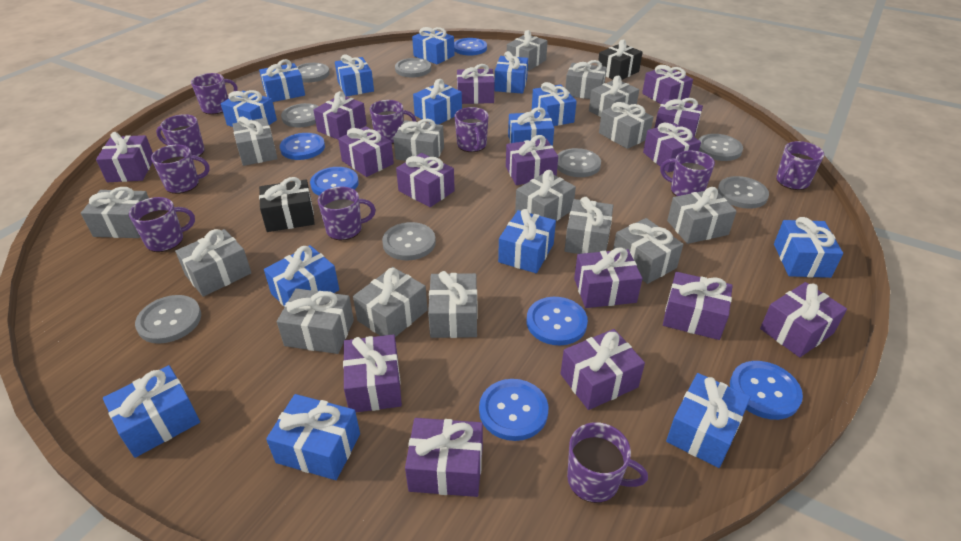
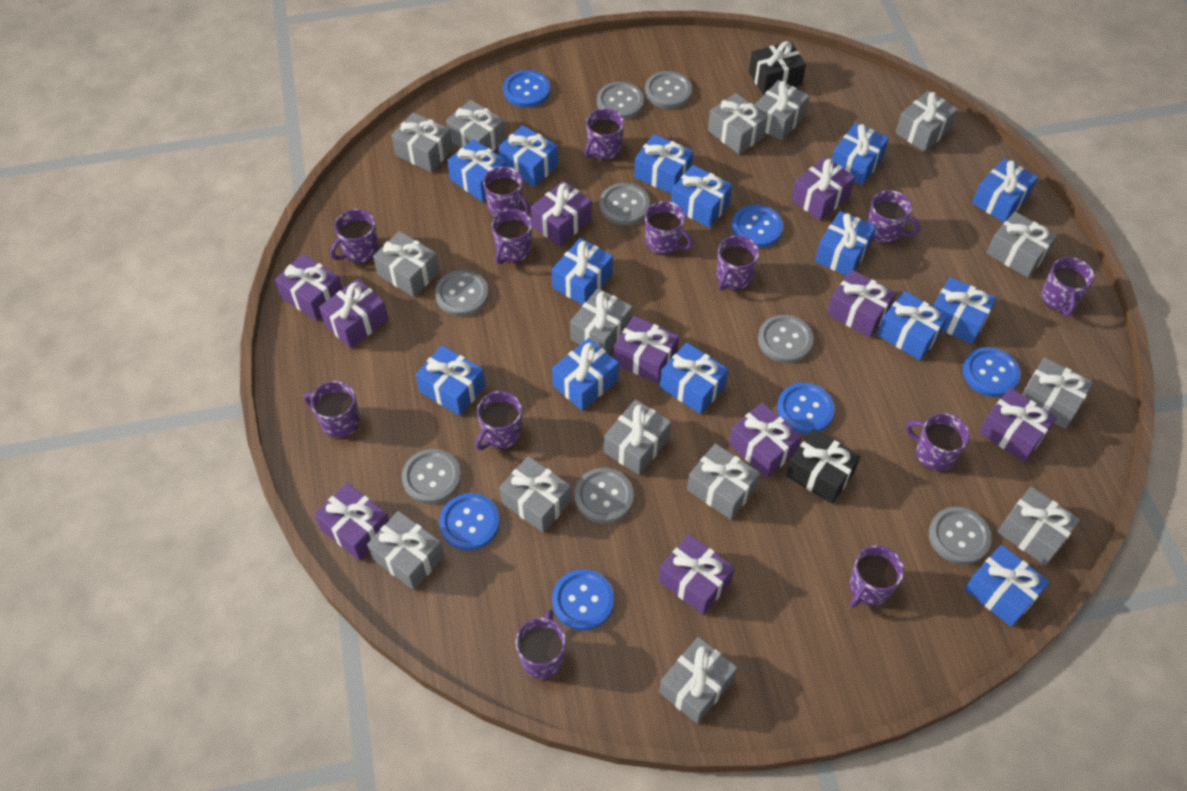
purple gift: [96,132,153,182] [313,91,367,140] [338,126,394,177] [343,335,402,412] [396,153,455,207] [405,418,483,497] [457,64,494,104] [506,135,558,185] [561,329,645,410] [574,247,643,308] [642,65,693,104] [643,123,701,172] [655,98,703,137] [663,272,733,340] [760,282,847,357] = 15 -> [275,254,343,321] [314,483,389,561] [319,279,389,348] [531,181,592,246] [614,316,679,384] [659,534,735,615] [729,402,802,478] [792,157,855,221] [827,270,896,338] [979,388,1057,462] = 10
purple mug: [129,197,195,252] [151,144,210,194] [156,114,205,157] [191,73,238,114] [318,186,376,240] [370,100,416,144] [455,107,489,152] [567,422,648,503] [660,151,715,196] [776,141,824,190] = 10 -> [304,381,360,438] [330,209,379,263] [476,391,522,450] [483,167,530,217] [492,209,532,264] [516,609,566,679] [584,108,624,161] [645,201,693,255] [717,235,759,291] [849,545,904,608] [867,190,920,244] [906,413,970,471] [1042,257,1094,316] = 13

